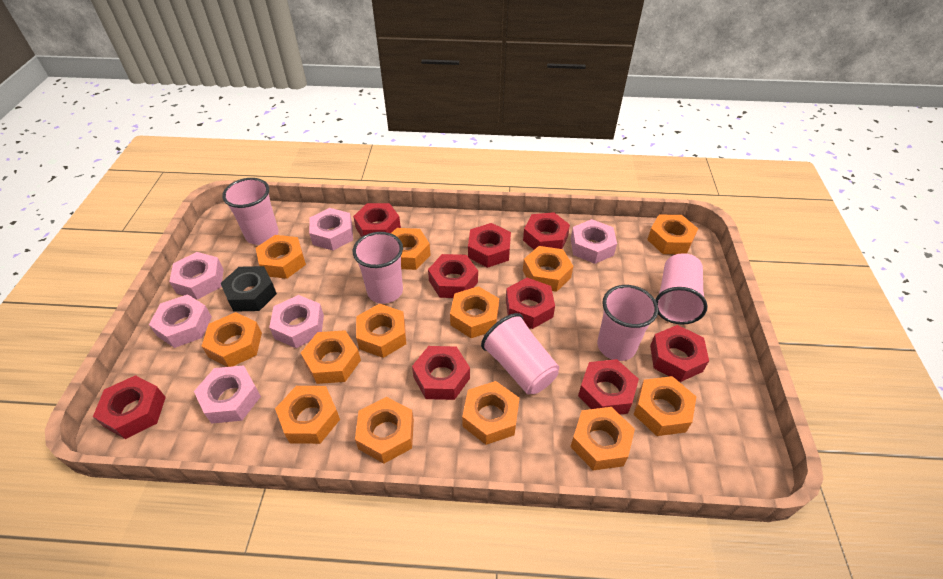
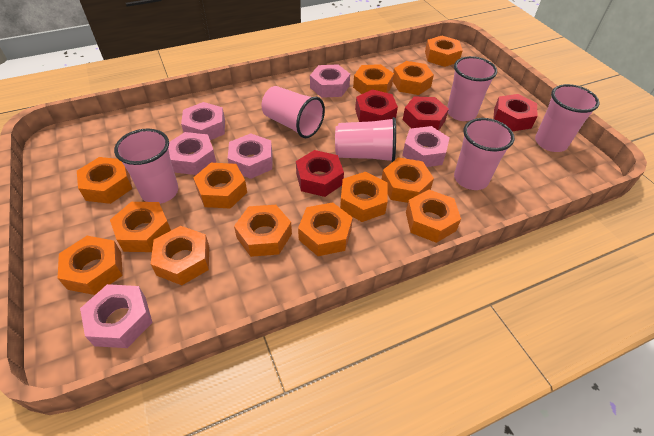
black nut: [221,266,277,312] = 1 -> none = 0
pink cup: [222,178,279,245] [353,232,403,304] [481,313,559,394] [597,285,658,361] [655,253,708,324] = 5 -> [114,129,178,204] [262,86,325,138] [335,117,396,162] [447,56,497,121] [454,118,514,190] [535,84,599,152] = 6
red nut: [93,375,166,439] [353,203,401,237] [412,346,470,400] [428,254,478,298] [468,223,511,268] [506,278,555,329] [523,212,570,250] [578,359,639,414] [650,325,709,382] = 9 -> [296,150,344,197] [355,89,398,122] [403,97,449,131] [494,94,538,131] = 4

